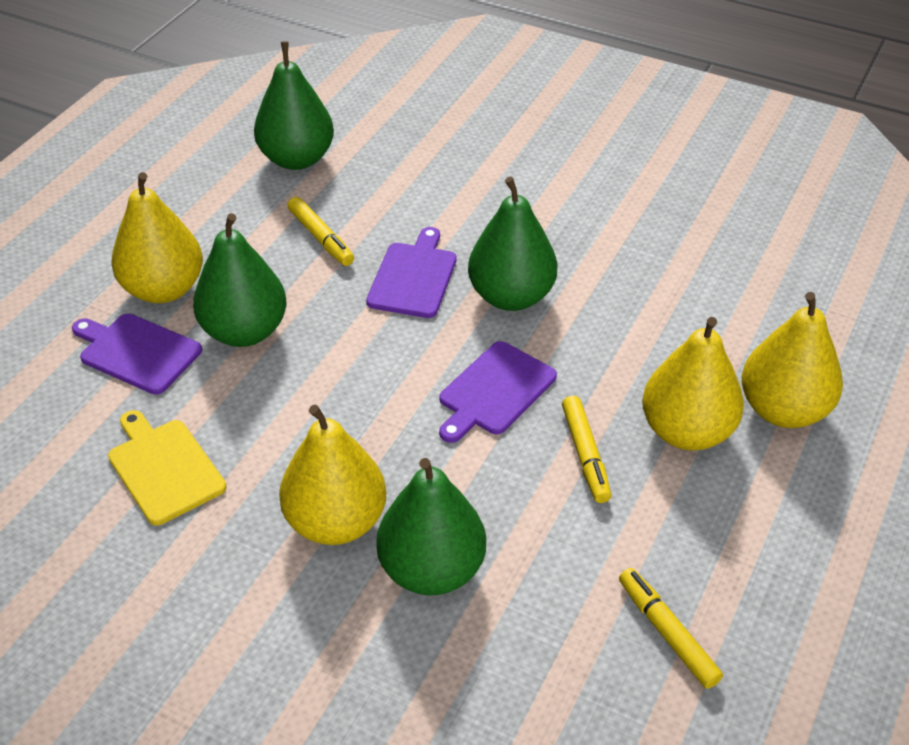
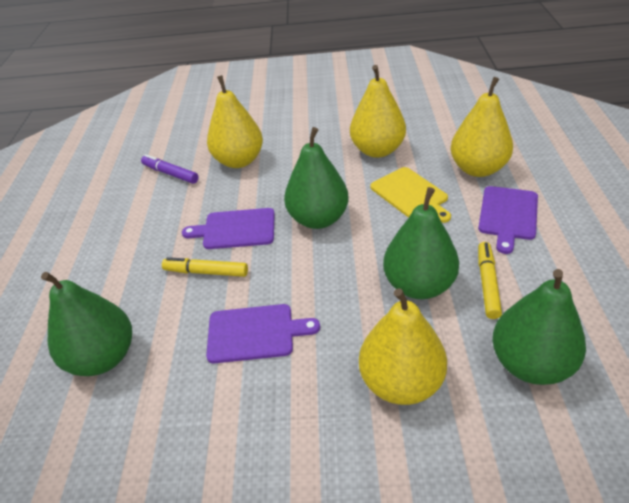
purple marker: none = 0 -> [141,154,199,184] = 1
yellow marker: [287,197,354,266] [562,396,611,503] [619,568,723,689] = 3 -> [162,257,248,277] [478,242,502,319] = 2

